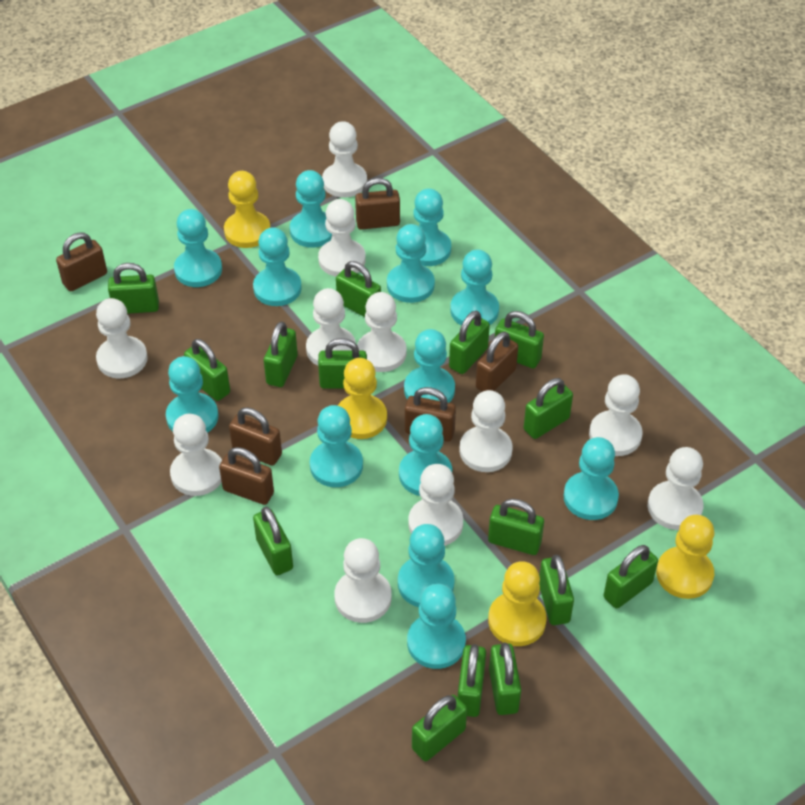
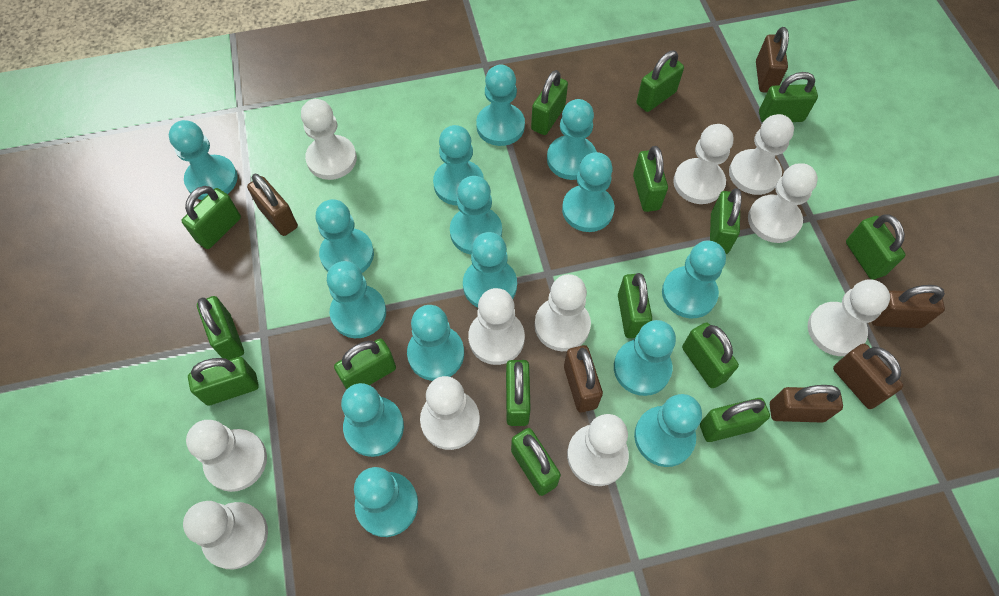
turquoise pawn: [166,356,219,433] [174,209,222,287] [253,227,302,306] [290,170,332,247] [310,405,363,487] [387,224,435,303] [398,524,455,607] [399,414,452,496] [404,329,455,403] [407,584,466,669] [414,188,451,266] [450,250,499,326] [564,437,619,520] = 13 -> [169,120,238,200] [316,199,374,273] [327,261,386,338] [341,383,404,457] [354,467,418,537] [407,305,464,381] [433,125,484,205] [450,176,502,255] [463,232,517,307] [476,65,525,146] [547,99,597,180] [562,152,615,232] [614,320,676,396] [634,394,702,467] [662,241,726,318] = 15
yellow pawn: [224,171,270,248] [338,358,387,439] [488,561,547,646] [656,515,714,599] = 4 -> none = 0

